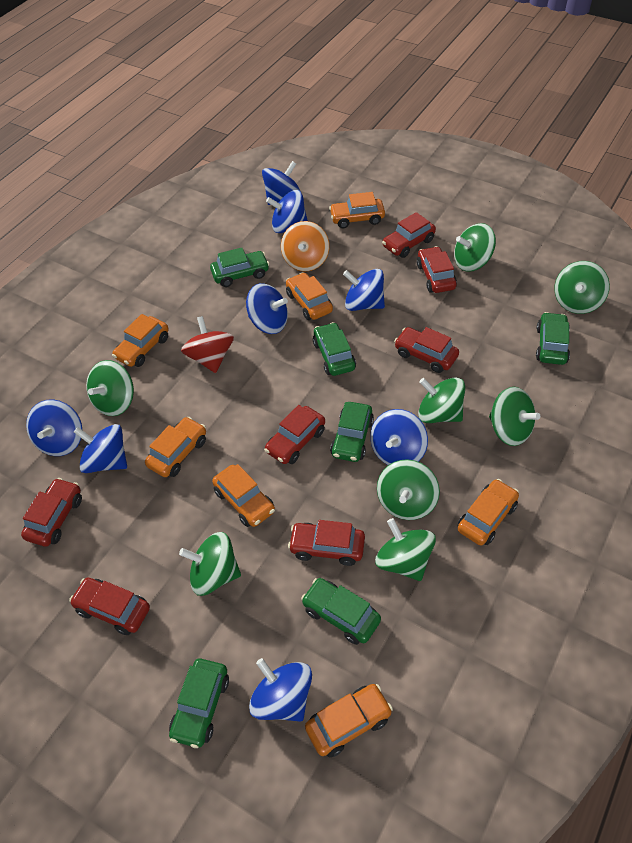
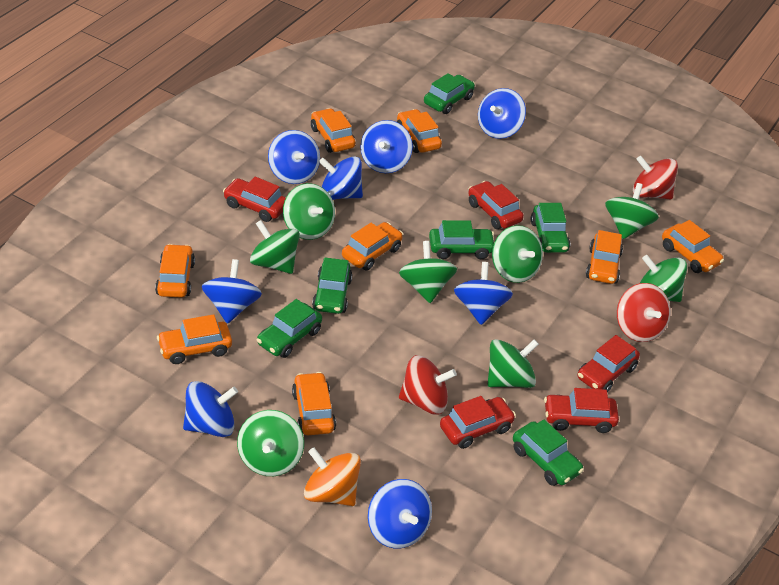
orange car: [112,314,169,367] [145,417,206,477] [212,464,275,527] [286,272,333,320] [305,684,393,758] [329,192,385,228] [458,479,519,546] = 7 -> [155,244,195,298] [157,314,232,364] [292,372,336,435] [311,108,356,153] [342,222,403,271] [397,109,442,153] [586,230,623,284] [662,220,724,273] = 8
red car: [21,478,82,547] [69,577,150,635] [264,405,325,464] [288,520,365,566] [382,212,436,258] [394,327,459,373] [417,246,457,293] = 7 -> [223,177,286,222] [440,396,516,449] [468,181,524,229] [544,388,619,433] [578,335,640,392] = 5
red spinning top: [181,316,234,373] = 1 -> [399,355,457,415] [617,283,670,342] [633,156,678,200] = 3

